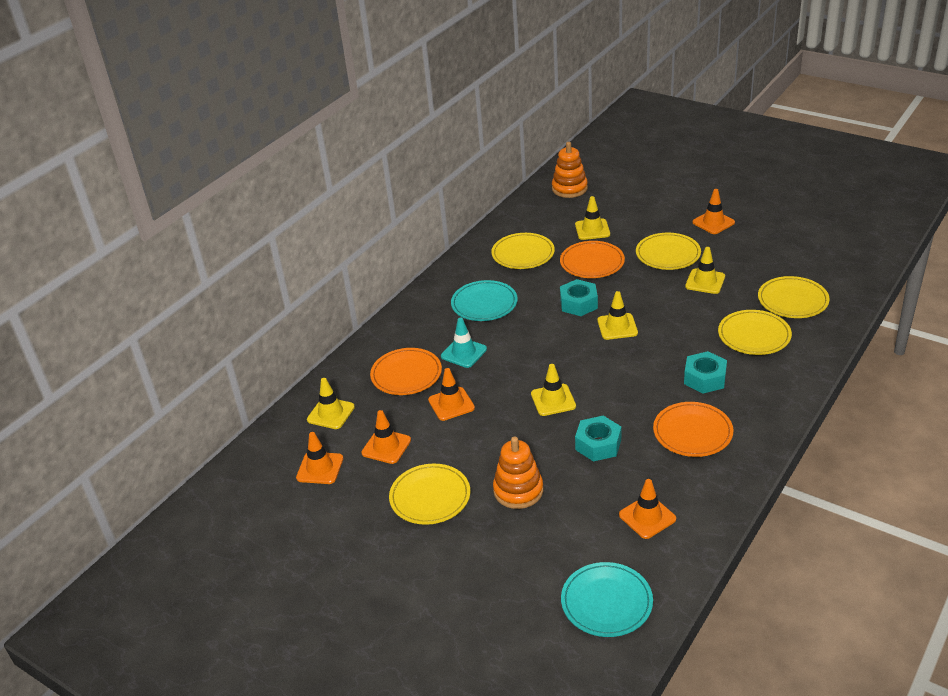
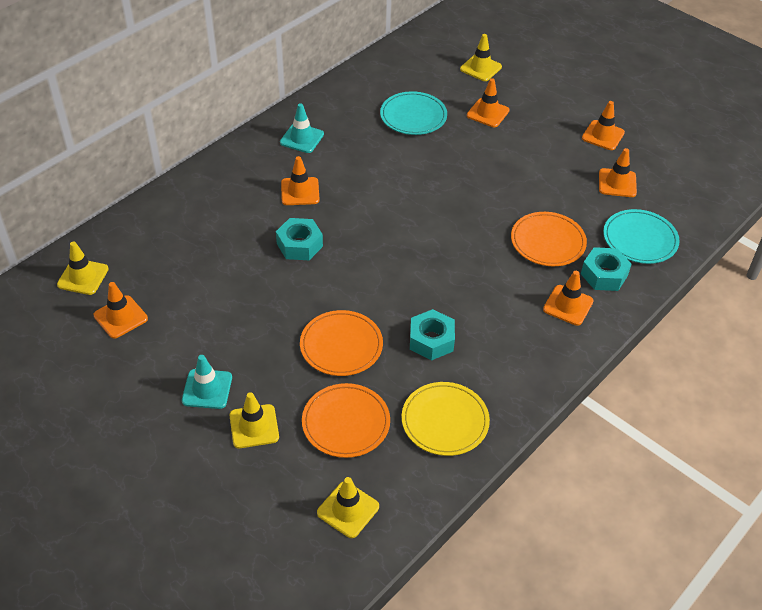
orange stacking toy: [493,436,543,509] [552,142,588,198] = 2 -> none = 0
orange traffic cone: [296,432,343,484] [361,410,411,464] [428,368,475,421] [619,479,676,539] [692,189,735,234] = 5 -> [94,282,148,338] [281,156,320,205] [467,78,509,127] [543,271,594,326] [582,101,625,150] [599,148,637,197] = 6
turquoise traffic cone: [441,318,487,368] = 1 -> [182,355,232,409] [280,103,324,153] = 2
yellow plate: [389,464,470,525] [491,233,555,269] [636,233,701,270] [718,310,792,355] [758,276,830,318] = 5 -> [402,382,490,456] = 1
yellow traffic cone: [307,378,355,429] [531,364,576,416] [575,196,610,240] [597,291,638,340] [685,247,725,294] = 5 -> [57,242,109,295] [230,392,279,448] [317,477,379,538] [460,34,502,81] = 4

